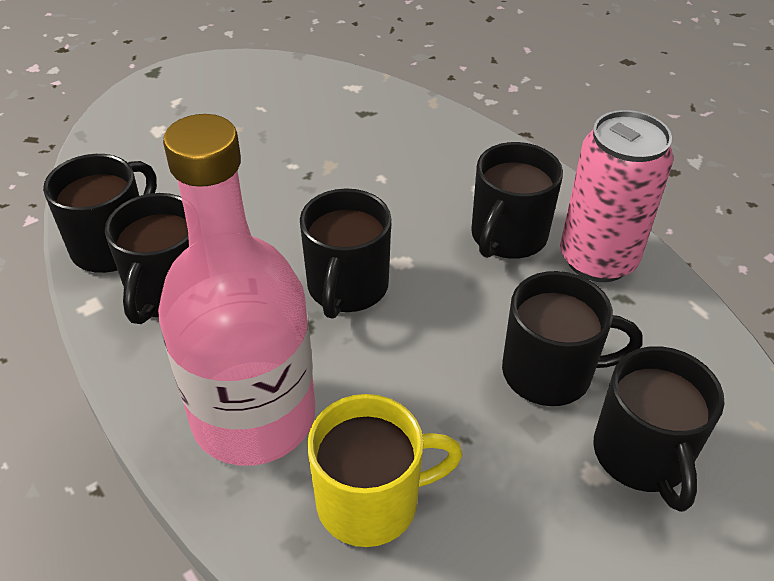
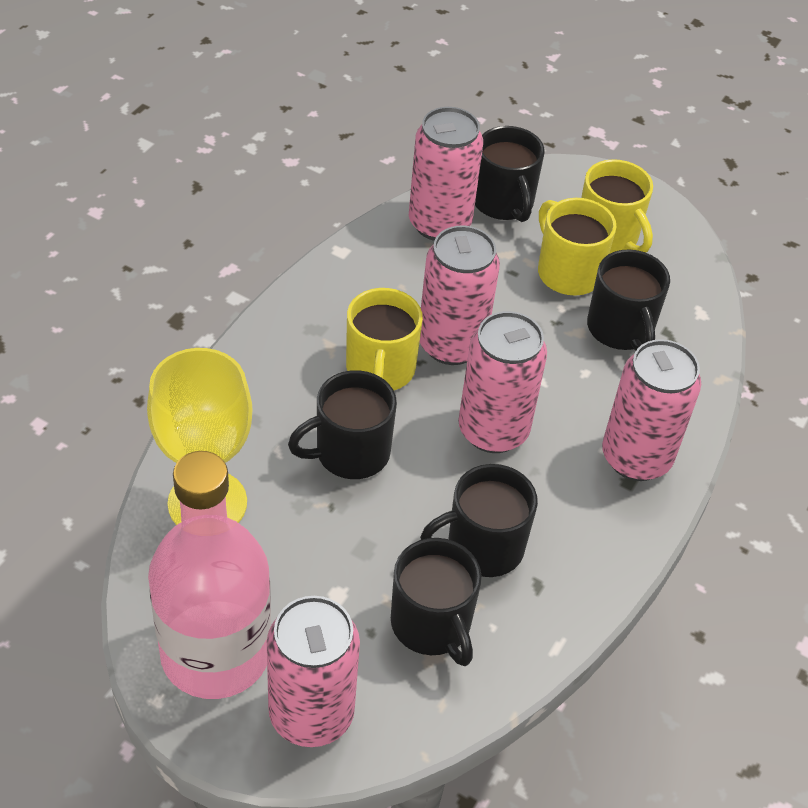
black mug: [43,154,157,273] [105,193,189,324] [300,188,391,319] [471,142,563,259] [502,271,642,406] [593,346,724,512] = 6 -> [288,370,397,479] [391,538,482,666] [420,464,538,577] [475,126,545,222] [587,249,670,351] = 5
pink can: [560,110,673,282] = 1 -> [267,596,360,747] [409,107,483,241] [420,226,500,365] [458,311,547,453] [602,339,701,481] = 5
yellow goblet: none = 0 -> [147,348,252,525] = 1
yellow mug: [307,394,463,547] = 1 -> [346,288,423,390] [538,198,617,296] [581,159,653,254] = 3

